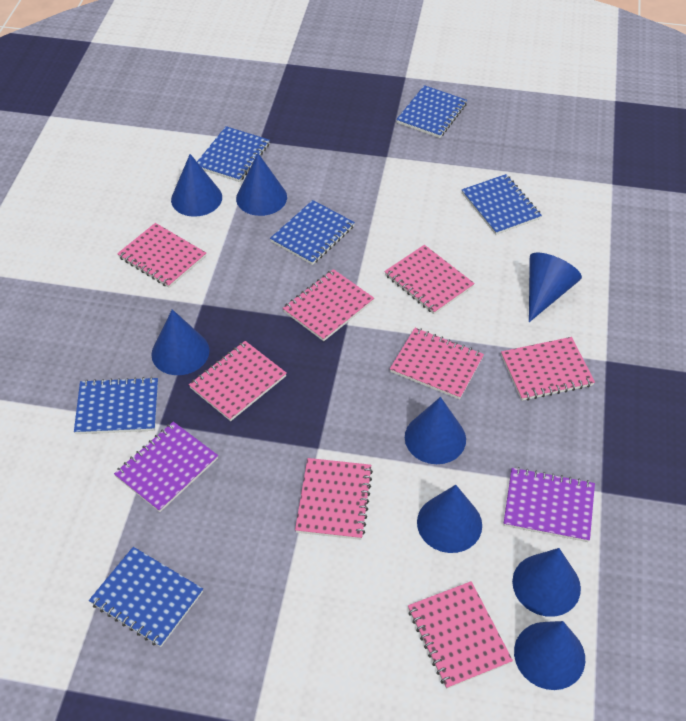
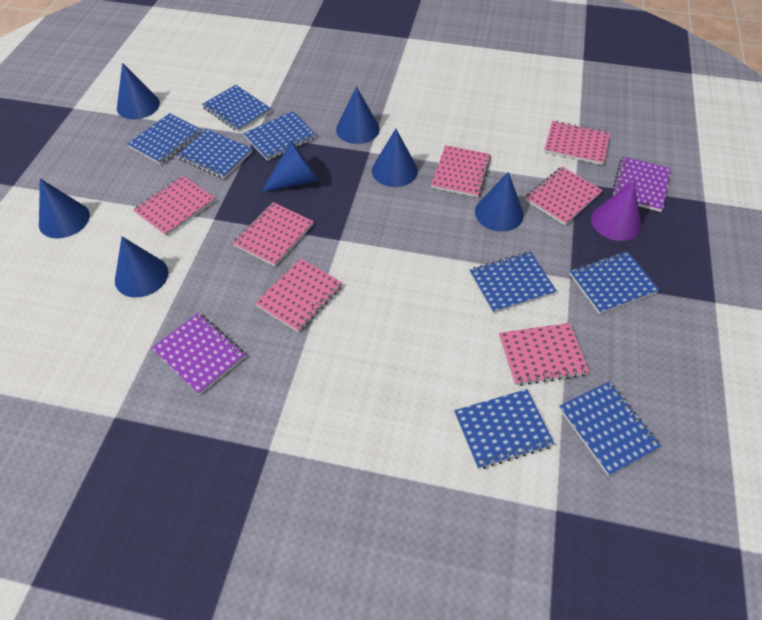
blue cone: [151,309,210,375] [171,154,222,217] [236,153,287,216] [405,397,466,464] [417,485,482,553] [512,548,581,617] [514,621,585,690] [529,253,582,322] = 8 -> [39,179,90,238] [115,237,168,298] [117,63,160,119] [261,141,319,192] [336,86,380,144] [372,129,418,187] [475,172,524,232] = 7
blue notebook: [74,377,158,434] [89,547,203,647] [197,126,270,182] [270,200,355,265] [396,85,467,138] [462,174,542,235] = 6 -> [127,113,202,165] [177,129,253,179] [202,85,271,132] [243,111,317,161] [454,389,554,469] [470,252,557,313] [559,382,661,476] [569,251,659,314] = 8
pink notebook: [117,223,206,288] [189,341,287,421] [283,269,374,341] [295,458,373,540] [384,245,475,314] [390,328,484,400] [408,581,513,689] [501,337,595,401] = 8 -> [133,176,215,236] [233,202,314,266] [255,259,343,332] [431,145,491,197] [499,323,589,386] [525,167,602,225] [544,121,610,165] = 7
purple cone: none = 0 -> [591,181,641,241] = 1

